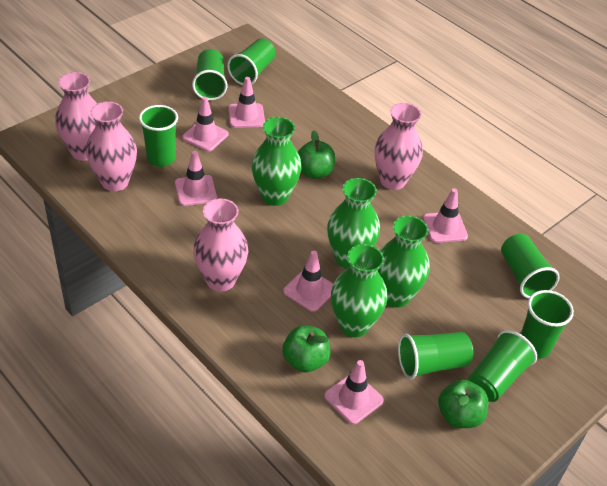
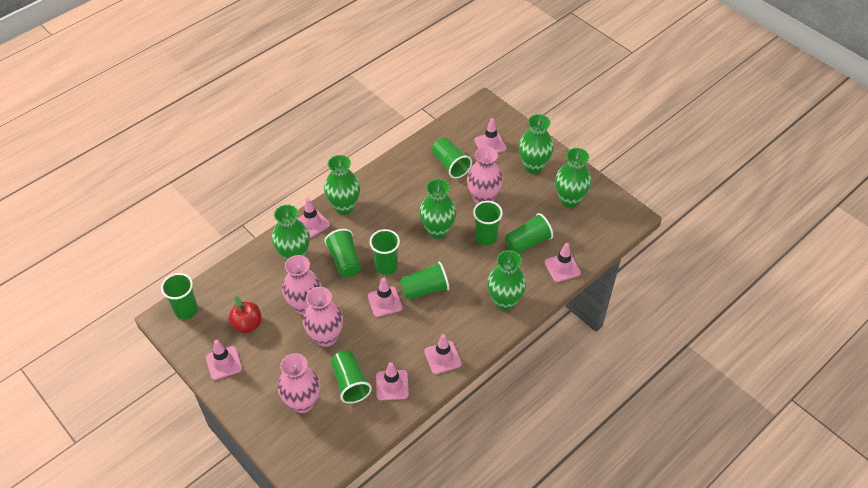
green apple: [282,326,331,372] [298,130,335,179] [438,379,488,428] = 3 -> none = 0
green cup: [139,105,178,167] [192,49,227,100] [227,38,276,85] [398,332,473,379] [468,330,537,402] [501,234,560,298] [521,290,574,359] = 7 -> [161,273,198,319] [324,229,361,277] [331,350,372,404] [370,229,400,275] [400,261,449,300] [432,137,472,179] [473,201,503,246] [505,213,553,253] = 8
green vase: [252,117,302,206] [327,178,380,268] [331,244,387,337] [378,216,430,308] = 4 -> [272,205,310,261] [324,155,360,215] [419,179,456,239] [487,250,526,311] [519,114,554,174] [555,148,591,208] = 6
pink traffic cone: [175,151,217,206] [182,96,228,152] [228,77,265,128] [283,251,333,312] [324,360,384,424] [423,188,468,243] = 6 -> [206,340,242,380] [297,198,330,238] [368,277,403,317] [376,362,409,400] [424,334,462,374] [474,118,507,153] [545,243,581,282] = 7
red apple: none = 0 -> [228,296,262,333] = 1

